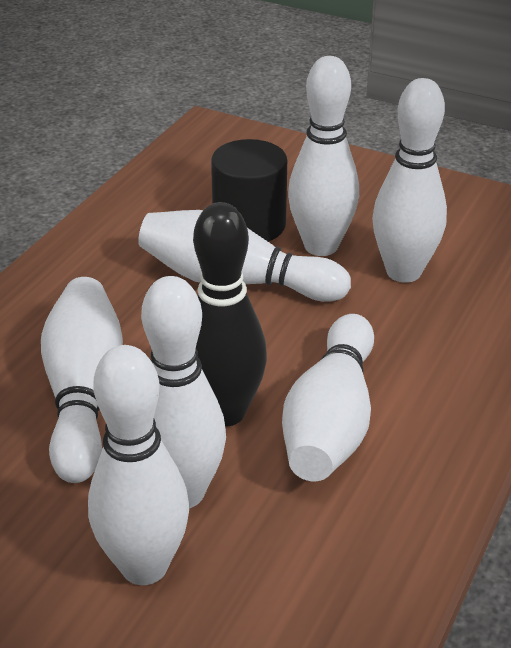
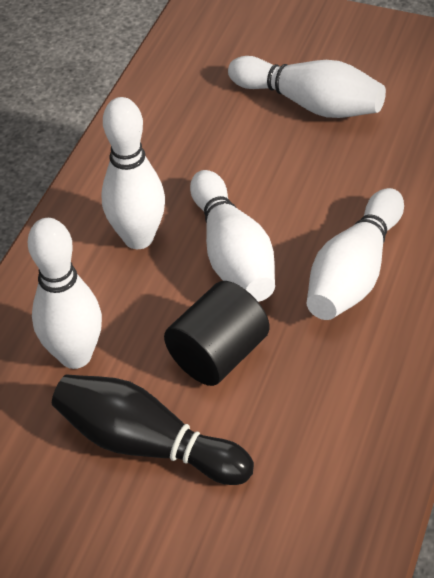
white bowling pin: [41,277,123,483] [88,345,189,585] [138,210,351,302] [141,276,226,508] [282,314,374,481] [288,56,359,256] [372,78,447,283] = 7 -> [28,218,102,369] [101,97,165,249] [190,170,275,302] [228,56,386,118] [307,188,404,320] = 5

